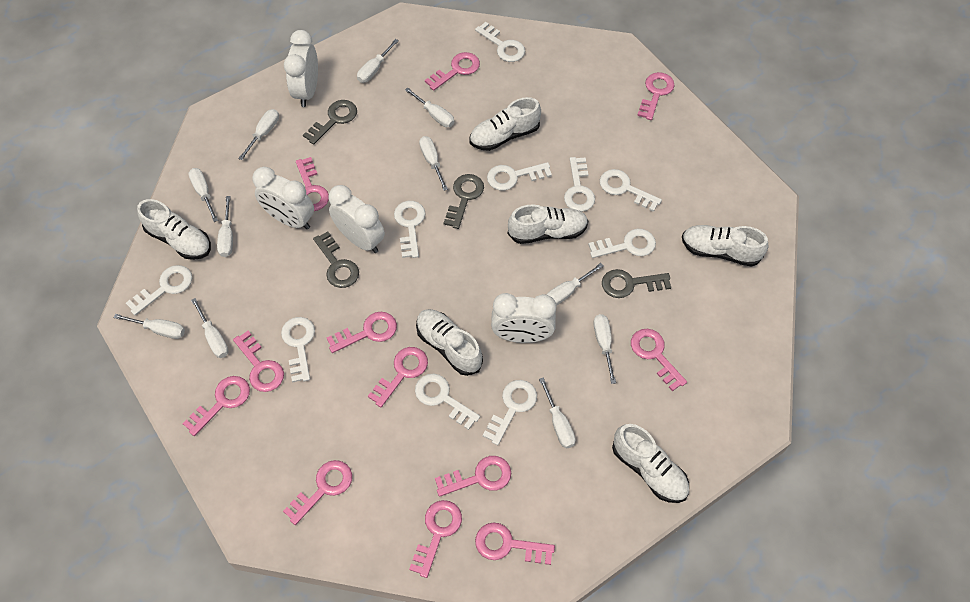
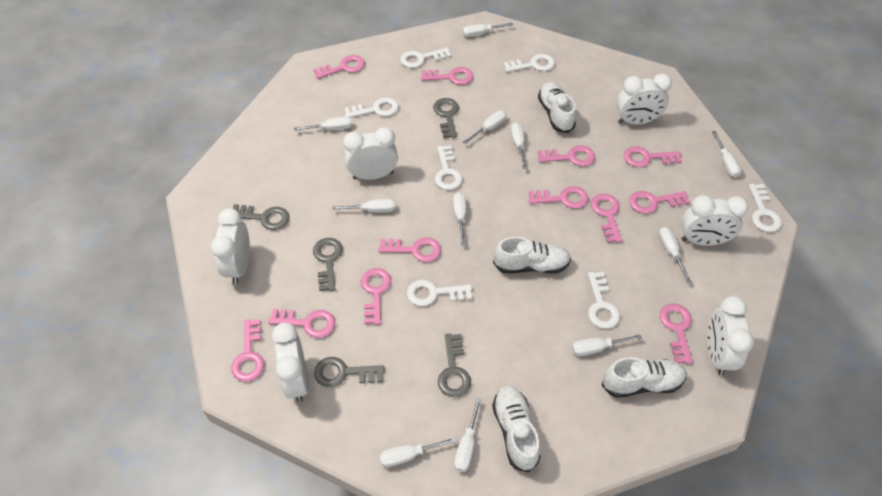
grey key: [303,100,357,145] [313,231,359,288] [444,174,484,229] [602,269,671,298] = 4 -> [233,204,290,230] [313,238,343,291] [314,357,384,387] [433,98,459,138] [438,334,471,397] = 5
white clock: [252,167,314,229] [284,30,318,107] [328,185,385,253] [491,293,556,343] = 4 -> [211,208,250,284] [272,323,309,402] [343,127,398,180] [616,73,672,125] [681,195,749,246] [707,296,754,376] = 6
white key: [126,265,192,315] [281,317,315,383] [394,201,425,258] [415,374,480,430] [475,22,525,62] [482,380,537,445] [487,162,552,191] [564,157,595,212] [588,229,656,258] [600,169,662,212] = 10 -> [344,97,399,118] [400,47,451,68] [407,280,472,306] [435,145,463,190] [503,54,555,72] [588,272,620,329] [748,184,782,232] = 7
white shoe: [137,199,211,260] [416,309,483,376] [470,97,541,151] [508,204,588,244] [612,424,689,503] [682,225,768,267] = 6 -> [492,386,541,473] [493,237,571,274] [538,82,576,133] [602,357,687,398] = 4

